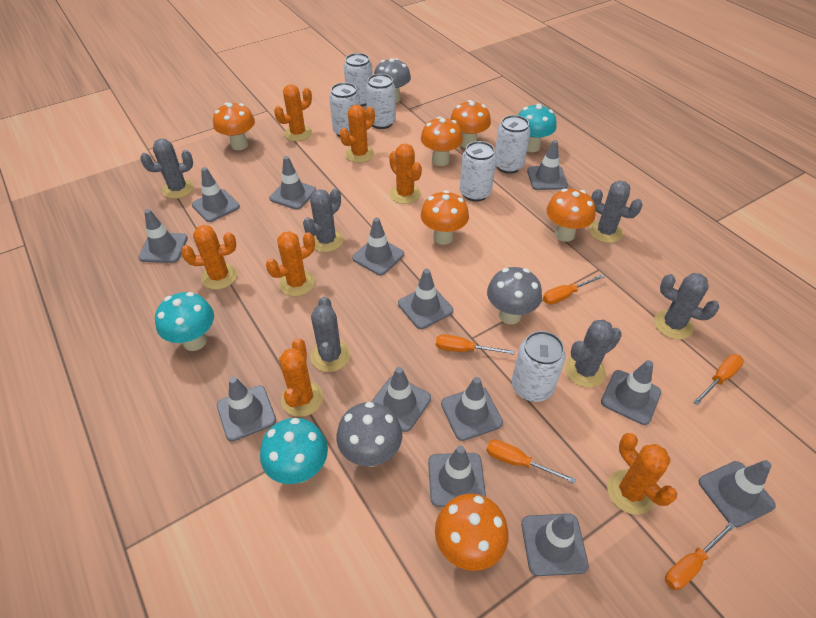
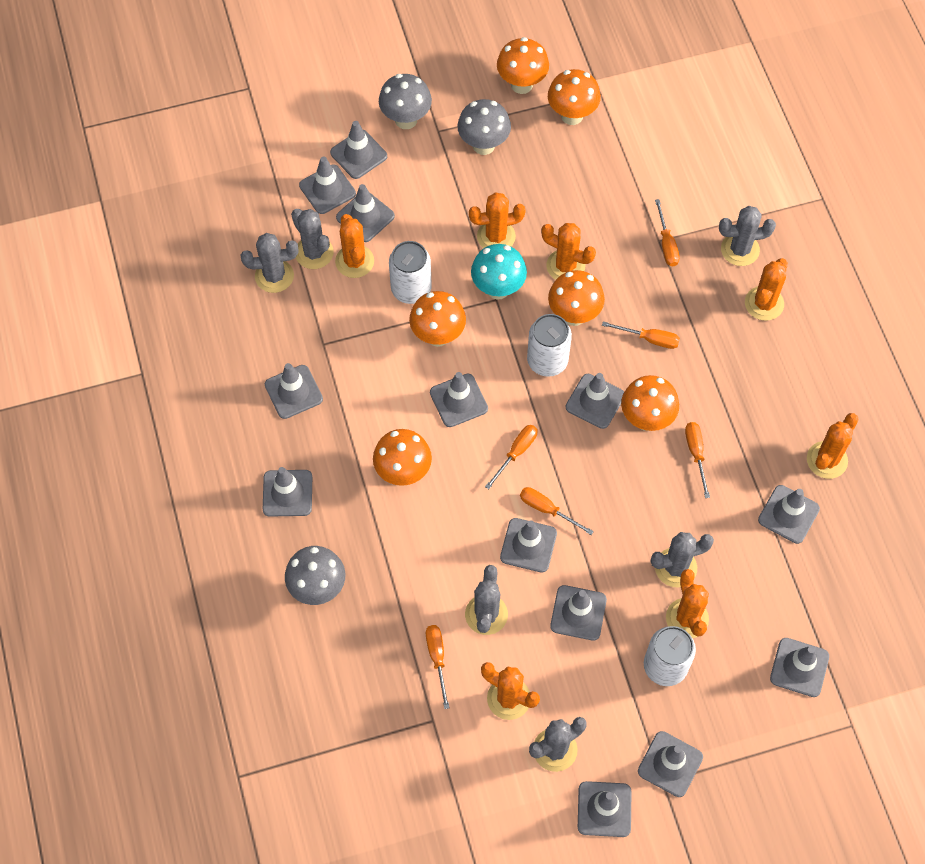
orange screwdriver: [436,334,514,354] [486,439,576,484] [543,274,605,305] [665,522,735,590] [693,354,744,405] = 5 -> [426,625,449,709] [485,425,537,489] [520,487,594,535] [602,321,680,349] [655,199,680,266] [685,422,710,498] = 6
turquoise mushroom: [155,292,214,351] [260,418,328,484] [518,104,557,152] = 3 -> [471,244,527,300] = 1
white can: [329,82,360,137] [344,53,373,106] [366,74,396,129] [460,141,496,202] [495,115,530,174] [512,331,566,402] = 6 -> [389,241,432,304] [527,314,572,377] [644,626,696,686] = 3

